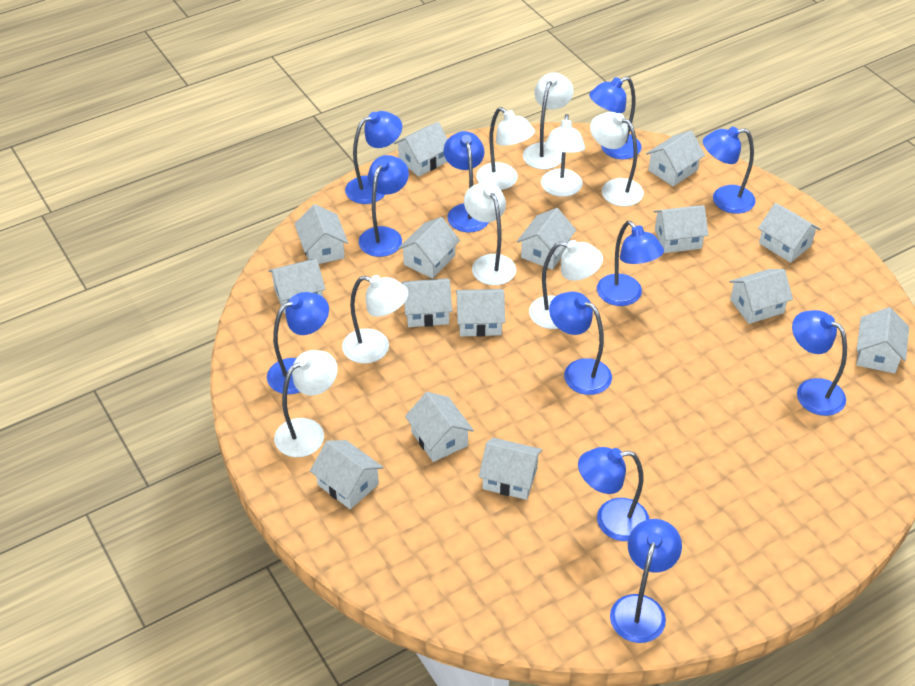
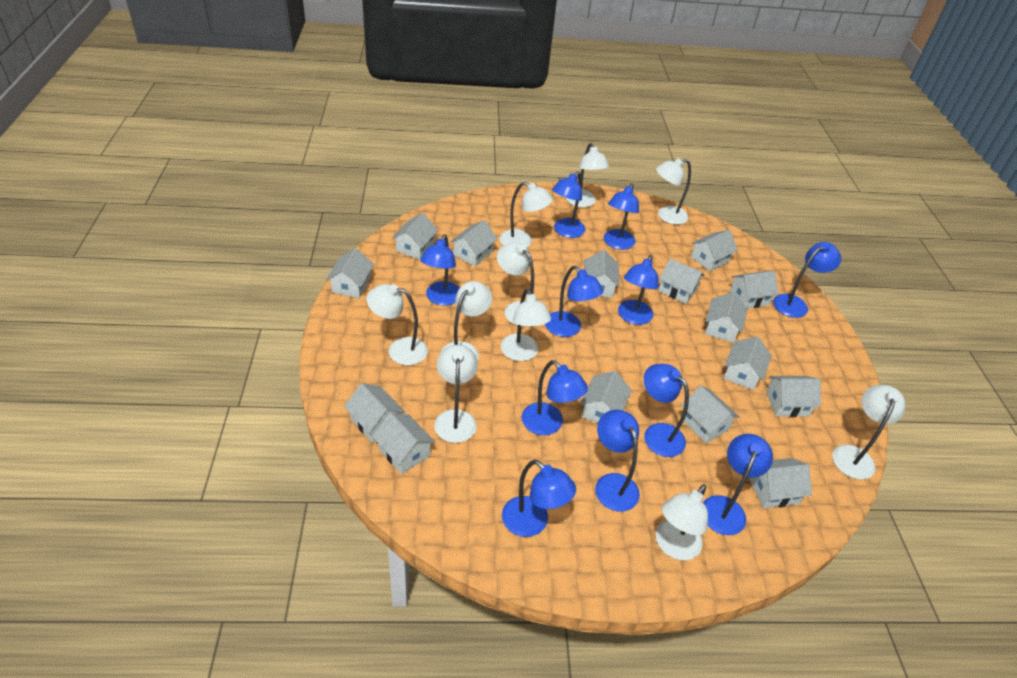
white lamp: [274,350,338,457] [342,275,408,364] [464,182,516,285] [476,107,535,190] [523,73,573,169] [529,240,603,329] [541,114,585,197] [590,112,644,206] = 8 -> [367,284,428,365] [434,345,478,443] [440,281,492,360] [497,243,534,326] [500,182,553,248] [501,288,551,361] [566,143,609,207] [656,158,691,225] [656,484,708,560] [833,385,905,480] = 10

